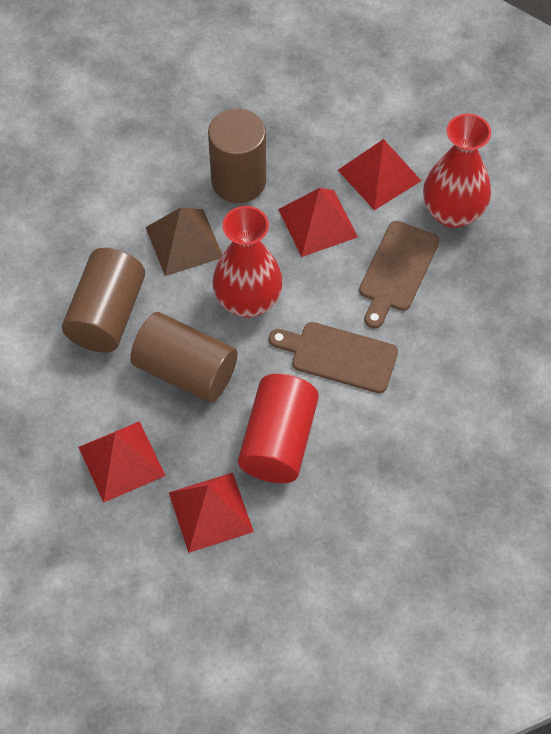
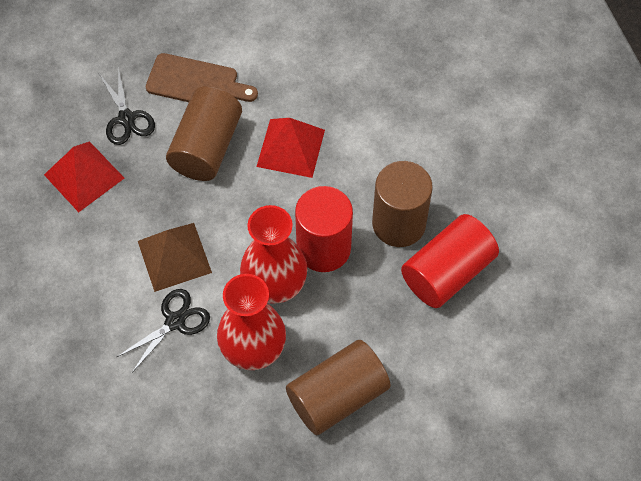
black scissors: none = 0 -> [99,67,155,145] [117,289,210,373] = 2
brown cutting board: [269,322,398,393] [359,221,439,328] = 2 -> [146,53,258,102] = 1
red cylinder: [238,374,319,483] = 1 -> [295,186,353,272] [401,214,499,308] = 2
red pyramid: [79,421,166,503] [169,473,254,553] [278,188,358,257] [338,139,421,210] = 4 -> [44,141,124,212] [256,118,325,178] = 2

